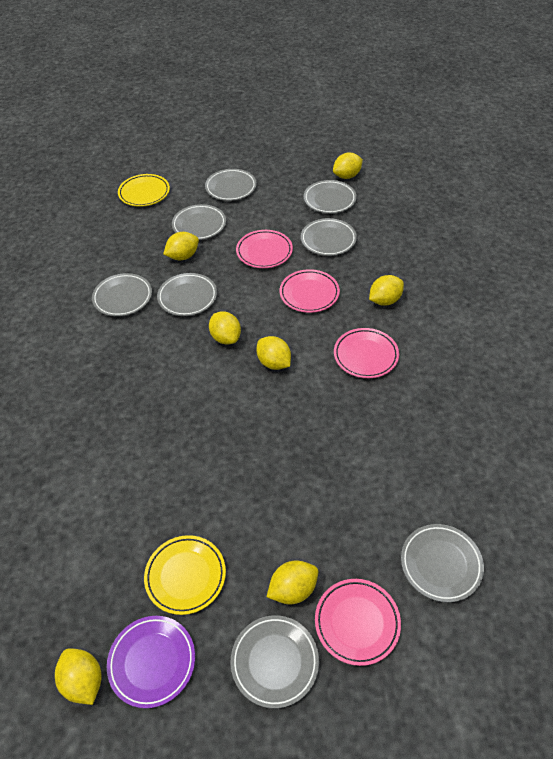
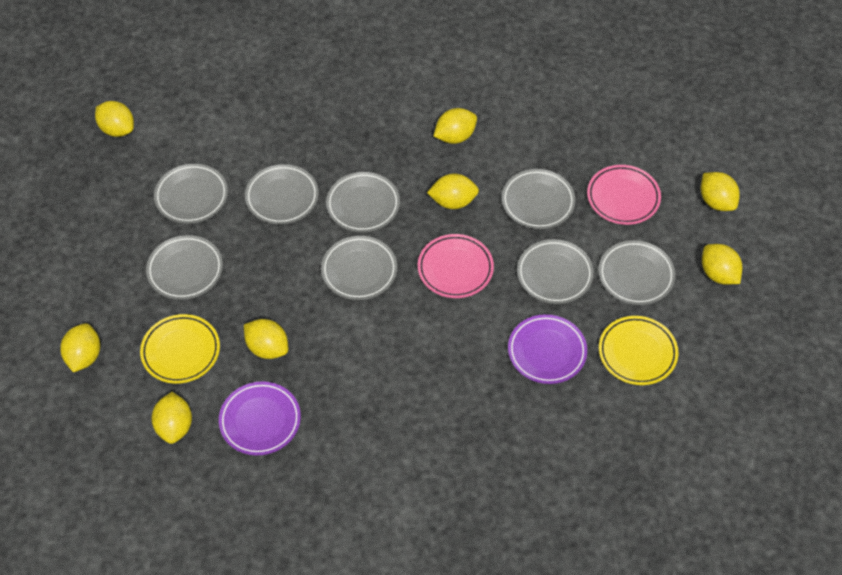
pink plate: [236,230,293,268] [280,269,340,313] [315,579,401,666] [334,328,399,378] = 4 -> [418,234,494,298] [587,165,661,225] = 2
purple plate: [107,616,195,708] = 1 -> [219,381,301,455] [508,314,587,384] = 2
yellow lemon: [55,648,101,705] [163,232,199,260] [209,311,241,345] [256,336,291,370] [267,560,318,604] [333,152,363,179] [369,275,404,306] = 7 -> [60,323,100,372] [95,101,134,137] [151,392,192,444] [244,319,288,359] [427,173,479,209] [434,108,477,144] [700,172,740,211] [702,244,742,285] = 8

